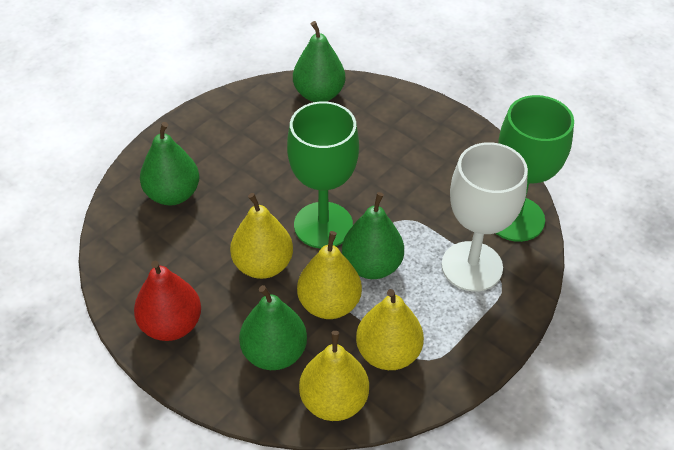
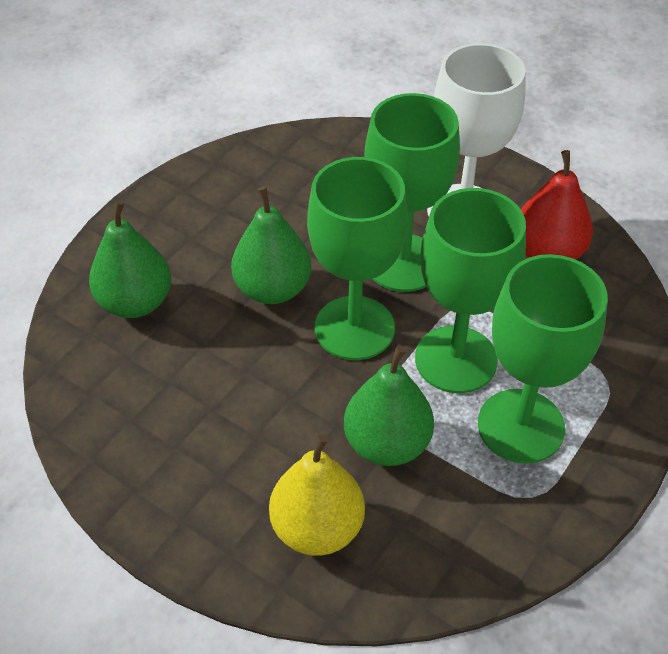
green goblet: [287,101,359,249] [495,95,574,242] = 2 -> [307,157,408,360] [364,93,460,292] [415,188,526,393] [478,254,608,464] = 4
green pear: [140,122,199,205] [239,285,307,370] [293,21,345,102] [342,192,404,279] = 4 -> [89,200,171,318] [231,186,311,304] [344,346,434,466] = 3
yellow pear: [230,193,293,279] [297,231,362,319] [299,331,369,421] [356,289,424,370] = 4 -> [269,434,365,556] = 1

